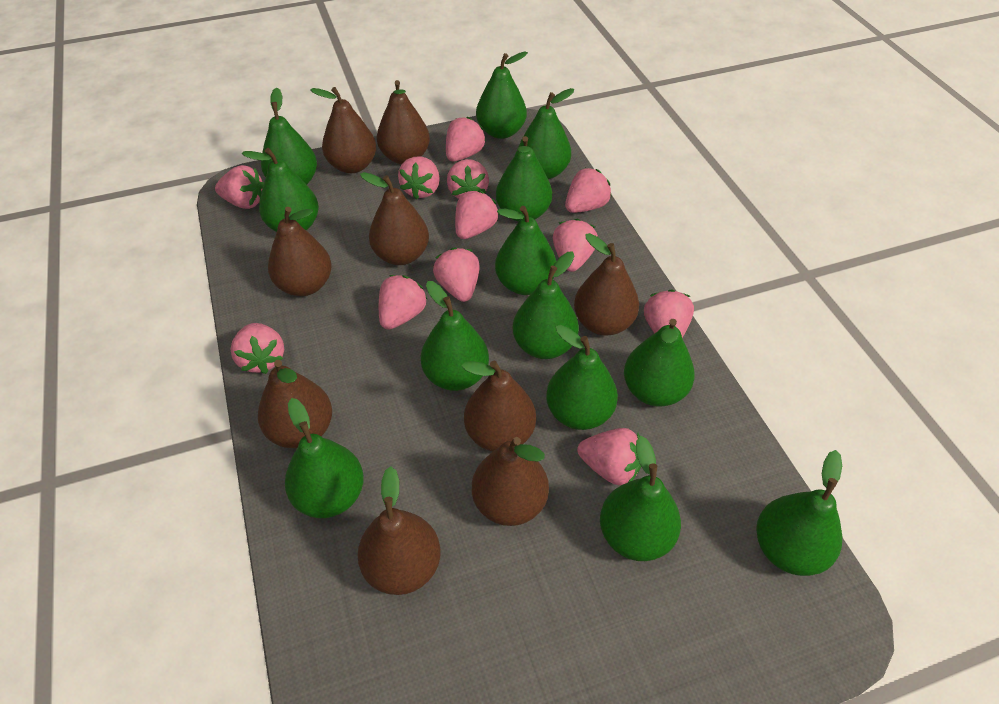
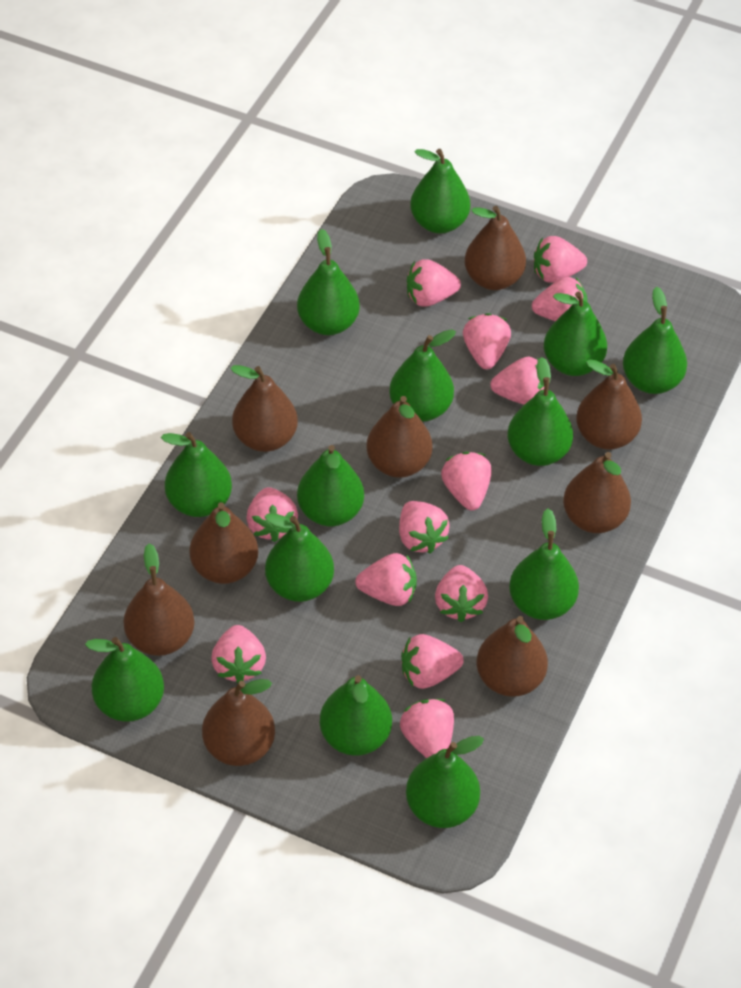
pink strawberry: [215,165,264,209] [230,323,284,374] [379,275,427,330] [398,157,440,200] [433,247,479,302] [446,117,486,161] [447,159,489,199] [455,190,499,239] [553,219,598,272] [565,168,612,213] [577,428,641,485] [644,290,694,338] = 12 -> [211,625,266,683] [246,487,298,542] [355,553,417,606] [399,501,449,554] [400,699,454,758] [401,634,464,689] [407,259,461,307] [435,565,488,622] [441,452,492,510] [463,313,511,369] [490,357,544,405] [532,277,587,321] [534,236,587,283] = 13

